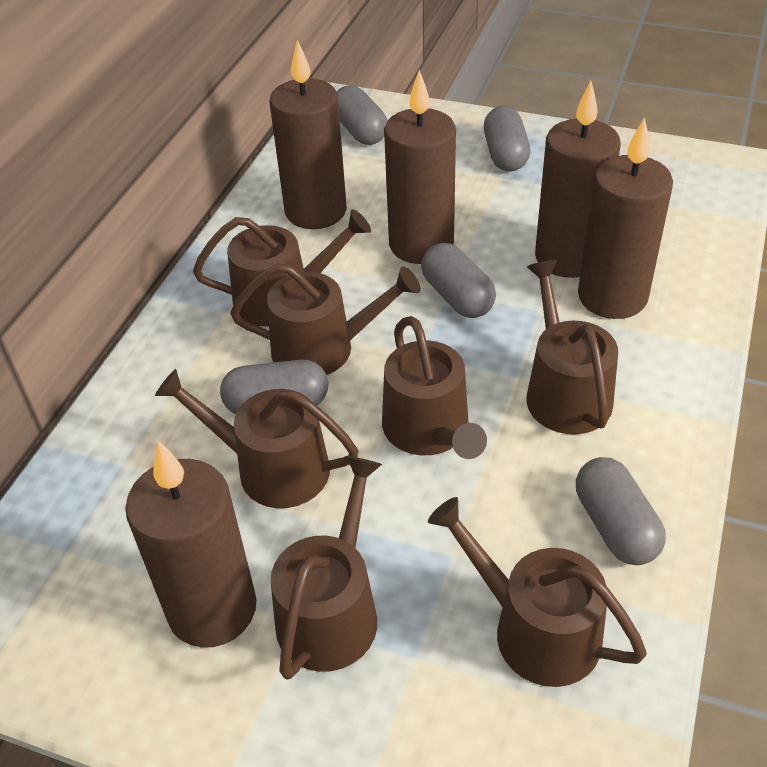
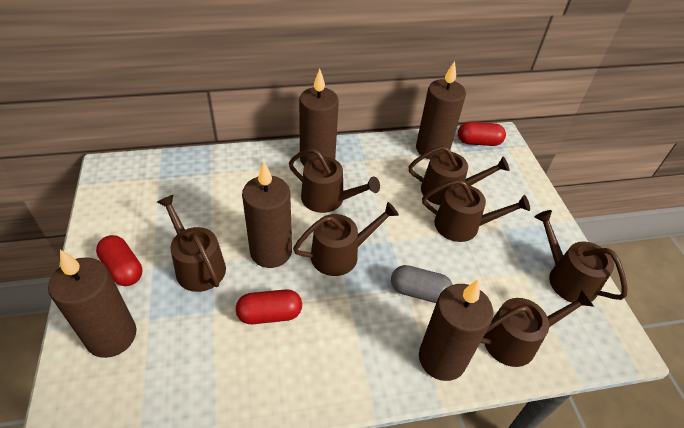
grey capsule: [220,359,328,414] [336,85,387,145] [421,243,496,318] [484,106,530,171] [576,457,666,565] = 5 -> [391,265,453,303] = 1
red capsule: none = 0 -> [96,235,142,286] [236,289,302,324] [458,122,506,146] = 3

